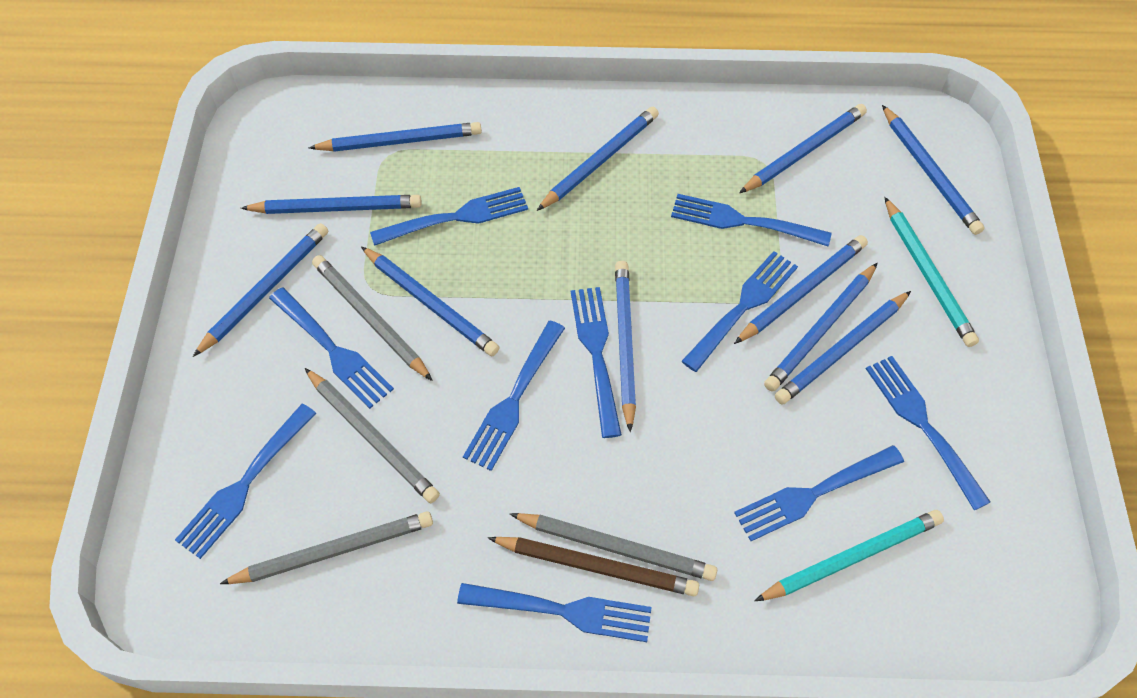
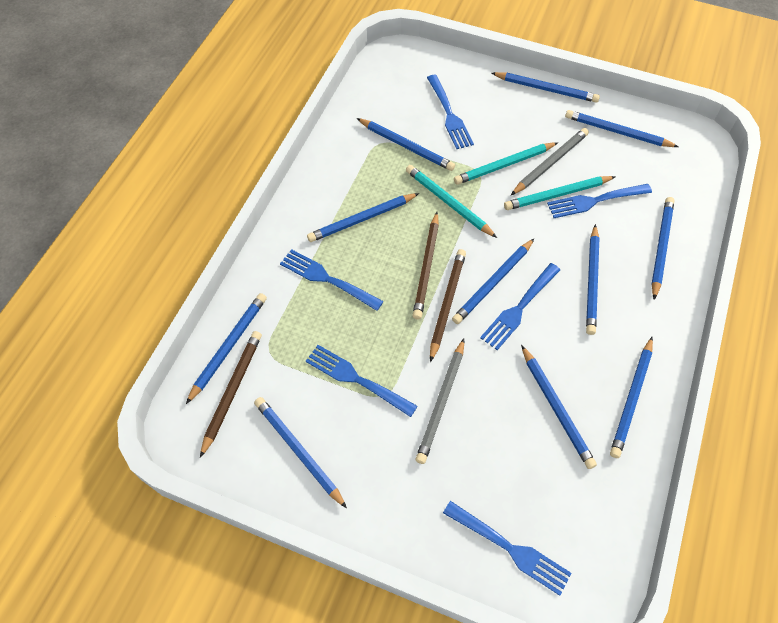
blue fork: [175,404,316,559] [269,287,394,409] [370,187,528,246] [457,583,652,642] [463,321,565,471] [571,287,622,438] [671,194,831,246] [682,251,798,372] [734,445,904,541] [866,356,990,510] = 10 -> [280,249,384,311] [306,345,418,417] [427,75,474,149] [443,501,572,596] [480,263,560,350] [547,184,652,218] = 6
brown pencil: [488,537,699,597] = 1 -> [200,331,262,458] [412,212,439,320] [430,249,466,362] = 3
grey pencil: [220,511,433,584] [305,368,440,503] [312,255,433,381] [510,513,717,581] = 4 -> [416,339,464,464] [511,128,589,195] = 2
turquoise pencil: [755,510,944,601] [884,197,979,347] = 2 -> [406,165,497,238] [454,142,558,185] [504,176,616,210] = 3

